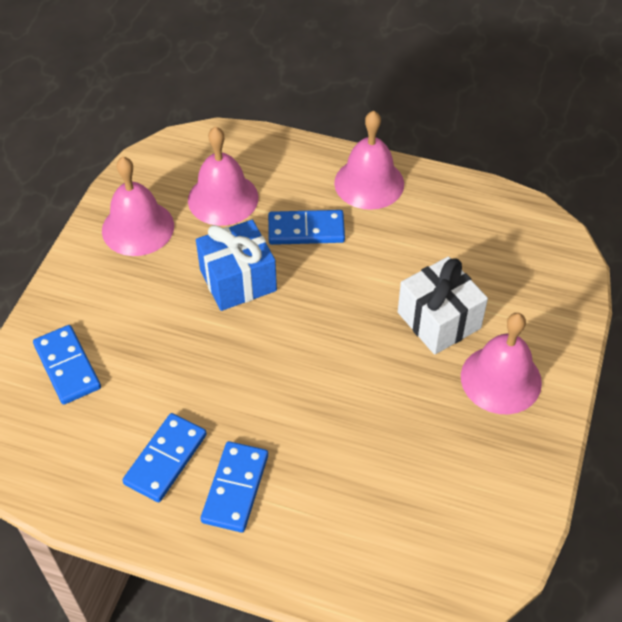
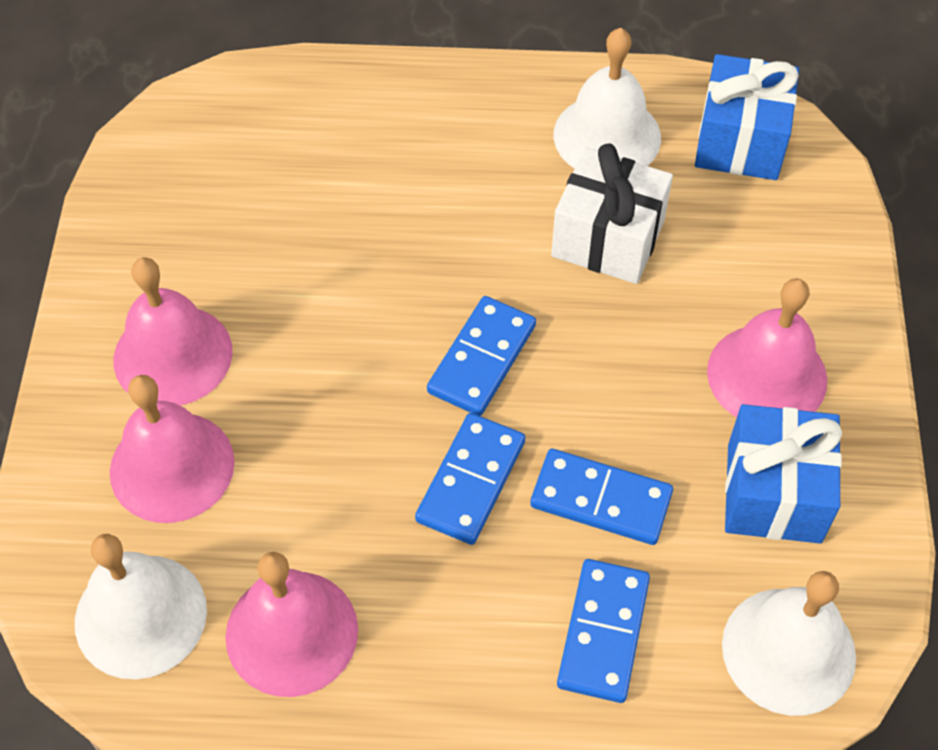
blue gift: [196,220,277,311] = 1 -> [695,54,799,180] [725,404,842,543] = 2
white bell: none = 0 -> [75,534,207,679] [554,28,661,168] [722,571,856,716] = 3

